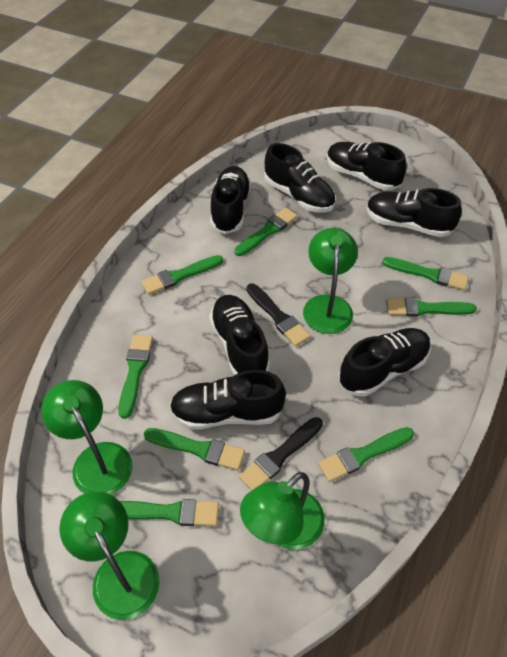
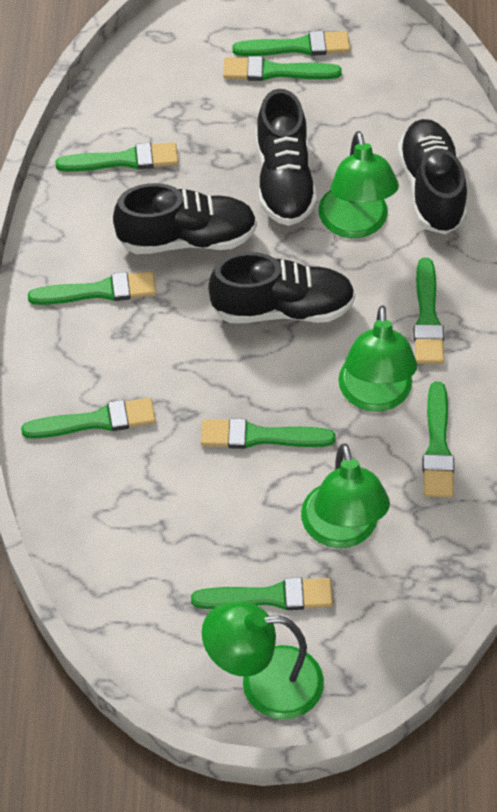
black brush: [239,417,323,491] [246,283,311,347] = 2 -> none = 0
black shoe: [169,370,286,429] [209,295,270,375] [210,166,251,234] [264,143,335,213] [327,142,407,191] [339,328,431,396] [366,188,462,237] = 7 -> [113,183,257,254] [208,252,355,323] [256,89,317,226] [398,119,467,234] = 4
green brush: [118,334,153,419] [120,499,219,526] [141,255,223,295] [144,428,245,470] [234,207,298,256] [318,427,414,482] [382,257,469,290] [386,297,477,317] = 8 -> [21,398,156,439] [28,271,156,305] [55,142,178,172] [191,577,333,610] [201,418,336,449] [223,56,342,81] [232,31,350,56] [413,258,444,364] [423,382,454,497] = 9

